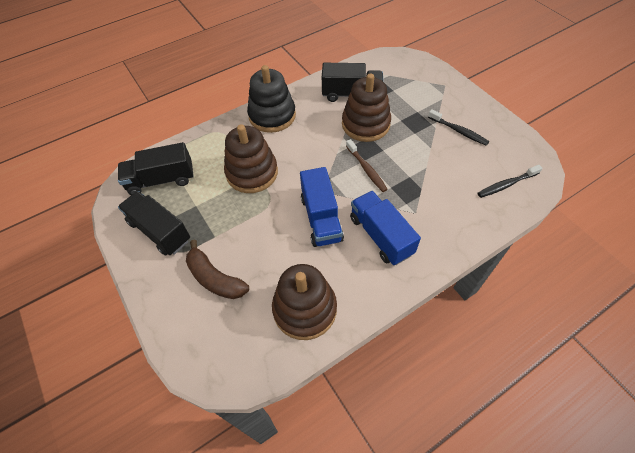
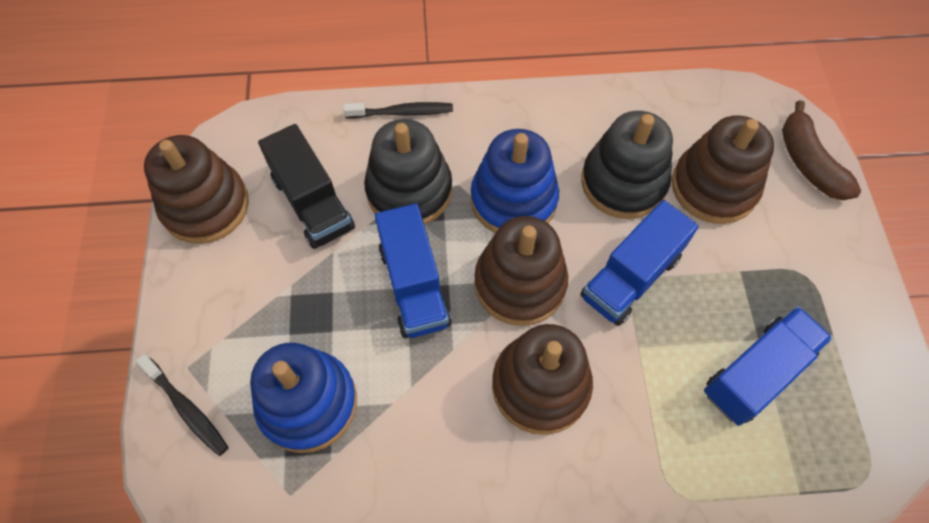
black stacking toy: [247,65,296,133] = 1 -> [364,119,452,225] [581,111,673,219] = 2
black truck: [118,142,194,195] [118,191,190,256] [322,63,383,102] = 3 -> [258,124,355,249] = 1
blue stacking toy: none = 0 -> [250,343,357,453] [471,129,559,233] = 2
blue truck: [300,167,344,247] [350,191,421,265] = 2 -> [375,204,452,338] [580,200,699,326] [704,306,833,426] = 3
brown stacking toy: [224,124,278,193] [272,264,337,340] [342,73,391,142] = 3 -> [144,135,249,244] [474,216,568,326] [492,324,593,435] [672,115,774,224] = 4
brown toothbrush: [346,139,388,192] = 1 -> none = 0

